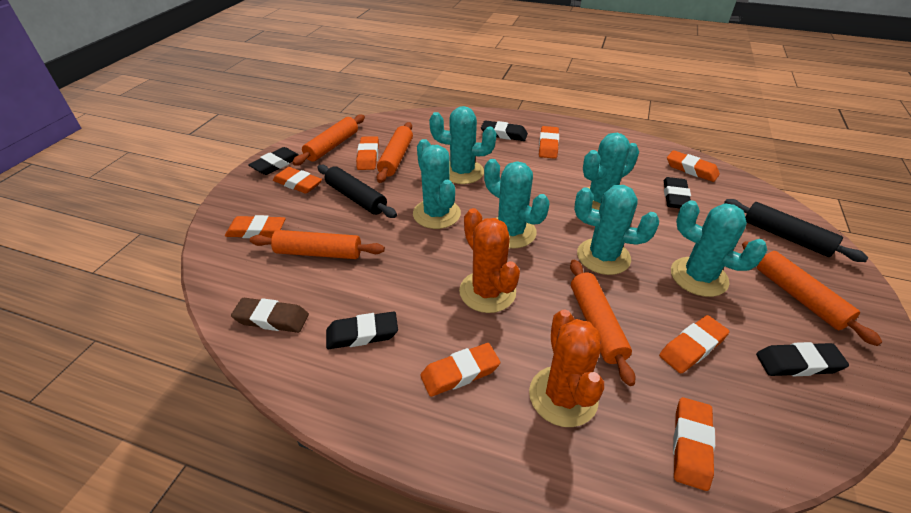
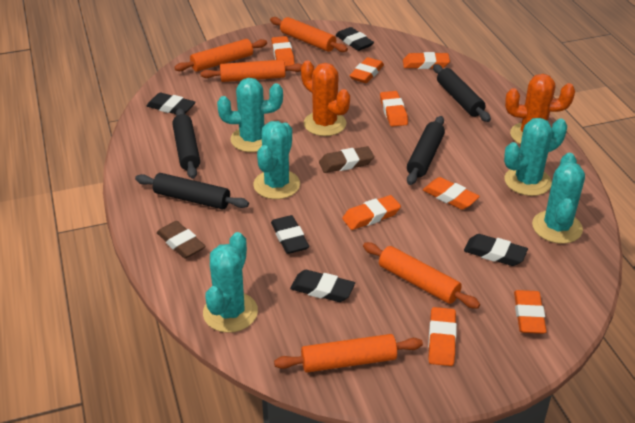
black rolling pin: [318,164,397,218] [724,199,868,262] = 2 -> [135,173,249,209] [172,108,200,179] [407,116,445,185] [433,64,491,122] = 4
brown eraser: [231,298,309,333] = 1 -> [157,221,206,259] [319,146,374,173] = 2
turquoise cactus: [413,139,461,229] [429,106,497,184] [484,159,549,248] [574,185,659,275] [583,133,639,210] [671,200,767,297] = 6 -> [203,232,258,333] [217,78,283,152] [253,121,300,199] [504,118,567,196] [532,153,585,244] = 5

